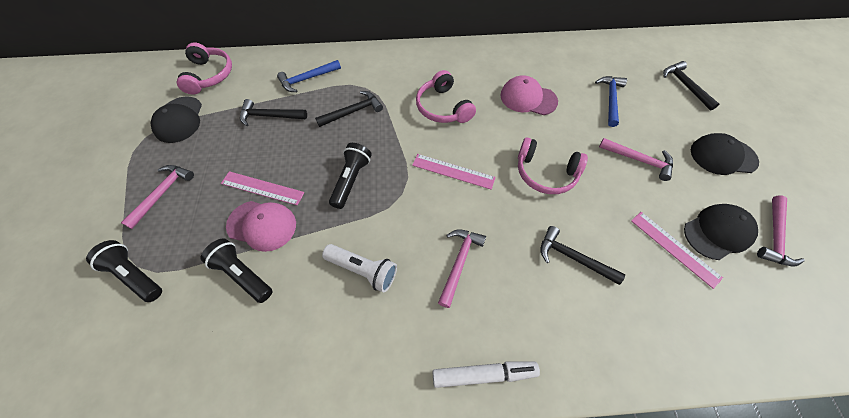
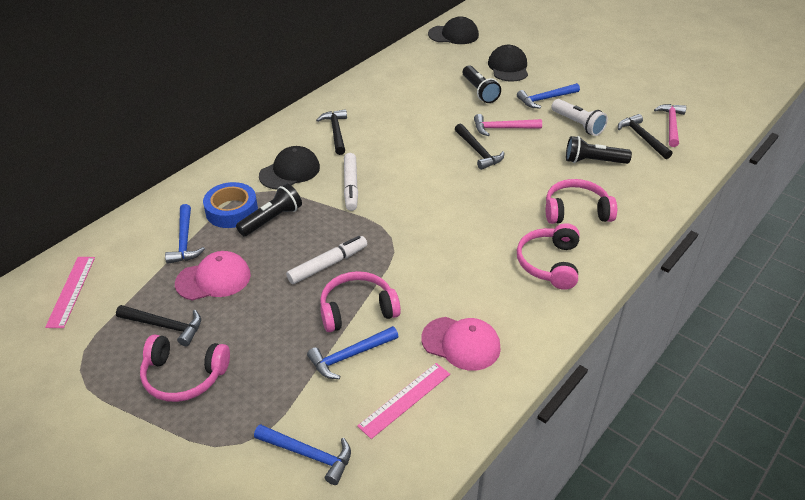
blue hammer: [277,60,341,92] [595,76,627,127] = 2 -> [165,204,205,264] [254,424,351,485] [307,326,399,379] [517,83,580,109] = 4
blue tape: none = 0 -> [203,182,258,228] = 1
pink hammer: [121,165,194,229] [438,229,486,308] [599,138,673,181] [757,196,805,266] = 4 -> [474,114,542,136] [654,104,686,147] = 2
pink headphones: [177,42,232,94] [416,70,476,123] [518,137,588,194] = 3 -> [140,335,230,402] [320,271,401,332] [517,223,580,290] [546,179,617,224] = 4
pink ruler: [221,171,305,205] [412,154,496,190] [631,212,723,289] = 3 -> [45,257,95,328] [357,363,450,439] = 2
white marker: [432,361,540,388] = 1 -> [286,236,367,284] [344,153,358,211] = 2

